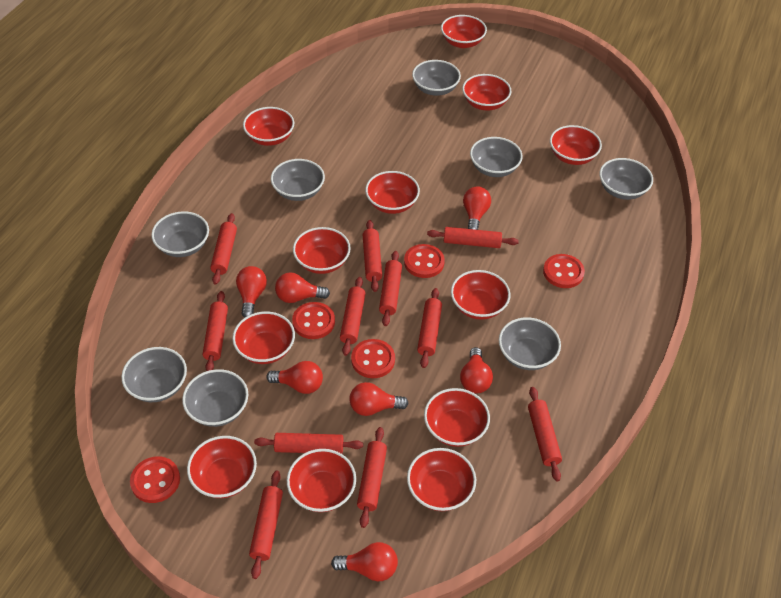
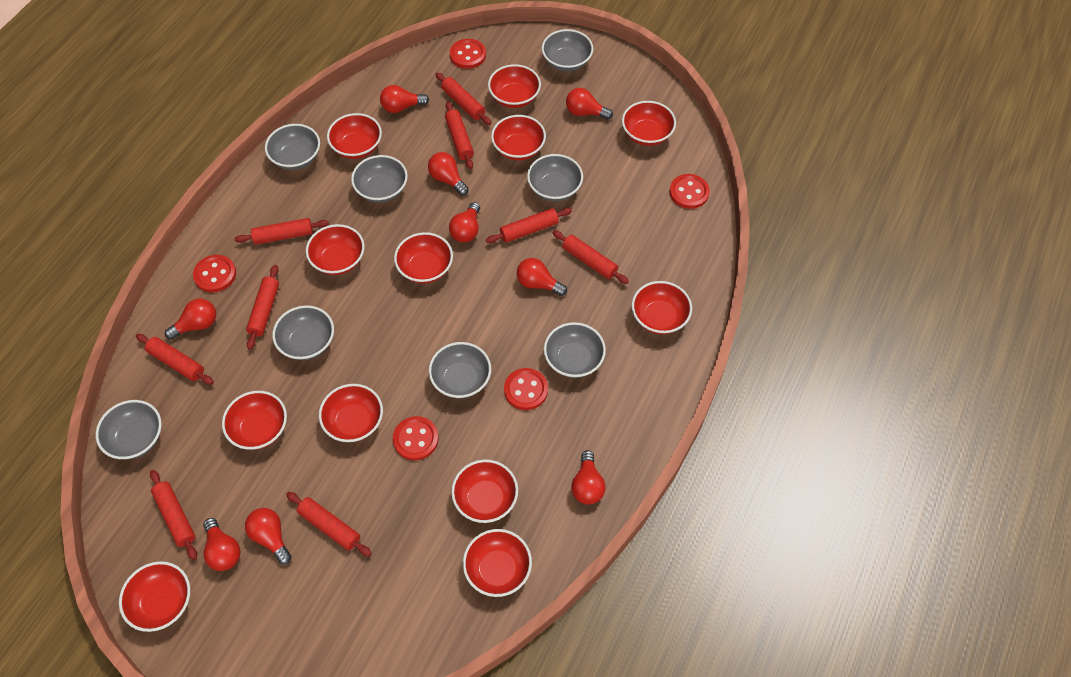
red light bulb: [236,266,267,318] [266,361,323,394] [275,272,330,303] [331,542,398,581] [349,382,409,416] [460,347,493,393] [463,186,491,230] = 7 -> [165,299,216,340] [203,518,240,571] [245,508,292,564] [380,85,429,113] [428,152,469,195] [449,202,480,243] [517,258,567,296] [566,88,613,120] [571,450,606,505] = 9
red rolling pin: [203,291,228,371] [210,213,237,285] [249,471,283,579] [254,433,363,454] [340,277,366,356] [357,427,387,528] [363,220,382,292] [379,251,402,326] [417,288,442,368] [427,227,519,248] [528,387,562,481] = 11 -> [136,334,214,385] [150,470,197,560] [235,218,329,245] [246,265,279,350] [286,492,372,556] [436,73,491,125] [445,102,474,169] [486,208,572,243] [552,230,629,284] = 9

